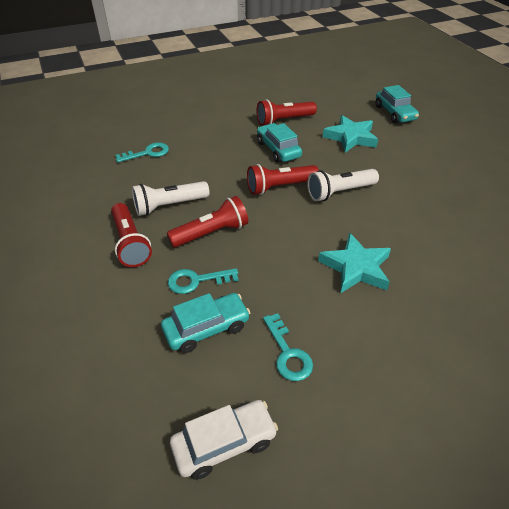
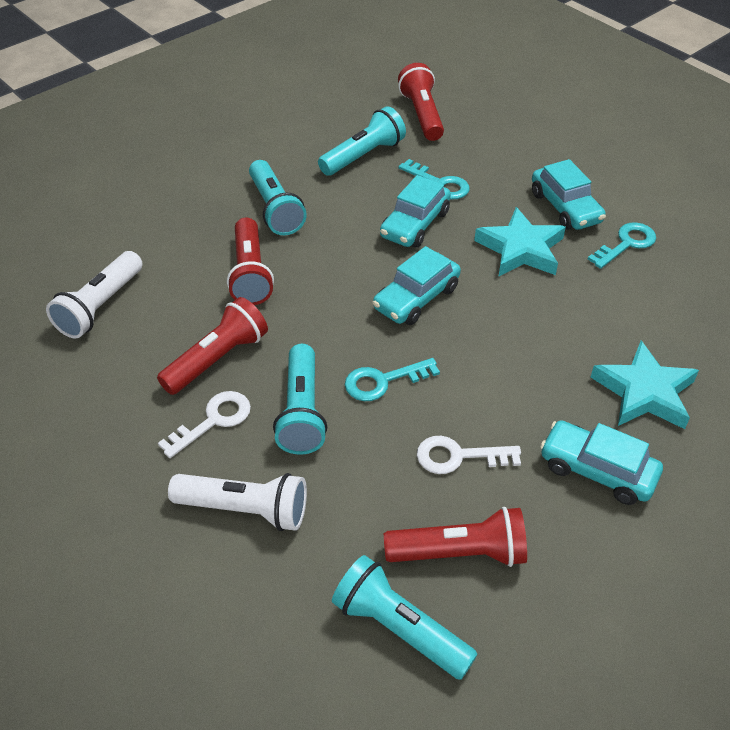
turquoise car: [161,293,250,353] [257,123,302,163] [376,85,419,123] = 3 -> [373,246,461,325] [380,175,451,248] [532,159,606,230] [540,420,663,505] = 4
turquoise flashlight: none = 0 -> [249,160,307,235] [273,344,327,455] [318,106,406,176] [332,555,478,680] = 4
white car: [170,400,278,480] = 1 -> none = 0
white key: none = 0 -> [158,391,251,458] [417,436,521,474] = 2

